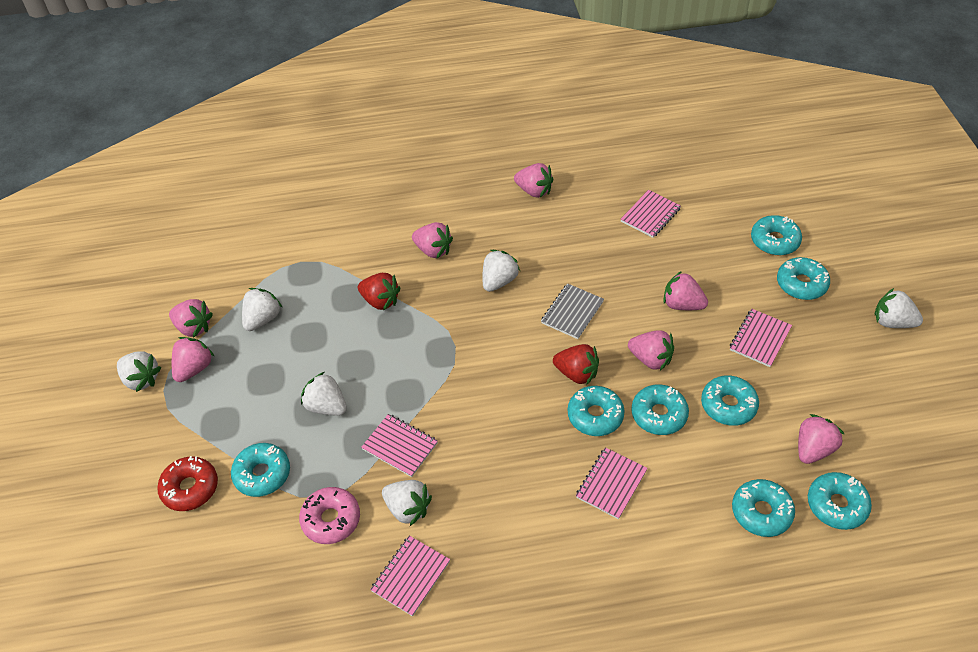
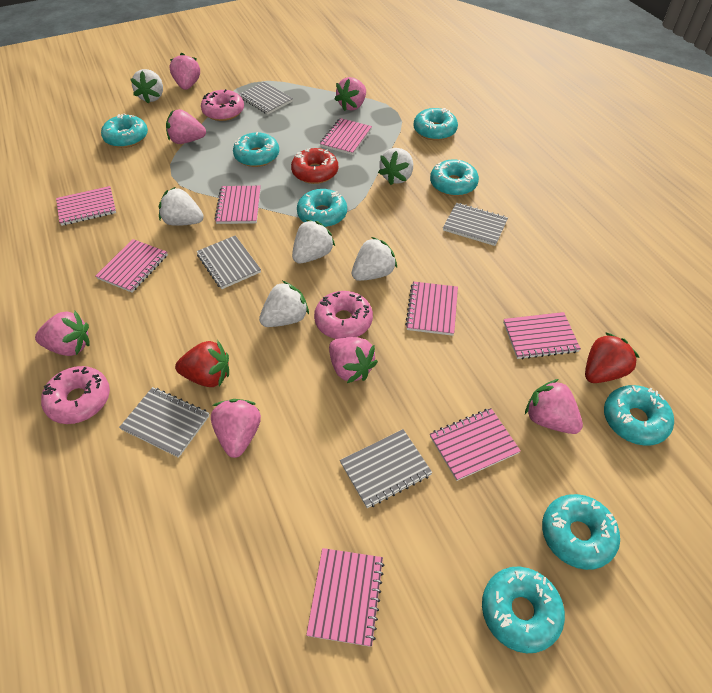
grey notebook: [541,283,604,339] = 1 -> [119,387,209,458] [196,235,261,289] [239,82,293,115] [340,429,432,508] [443,203,508,246] = 5
pink donut: [299,487,360,544] = 1 -> [41,366,110,424] [201,89,244,121] [314,291,373,339] = 3
pink notebook: [361,414,438,477] [370,536,450,616] [576,447,648,519] [621,190,681,238] [730,309,792,367] = 5 -> [56,186,116,226] [96,239,168,292] [215,186,261,224] [306,548,385,647] [320,118,372,155] [405,281,458,336] [430,408,521,481] [503,312,581,359] = 8

